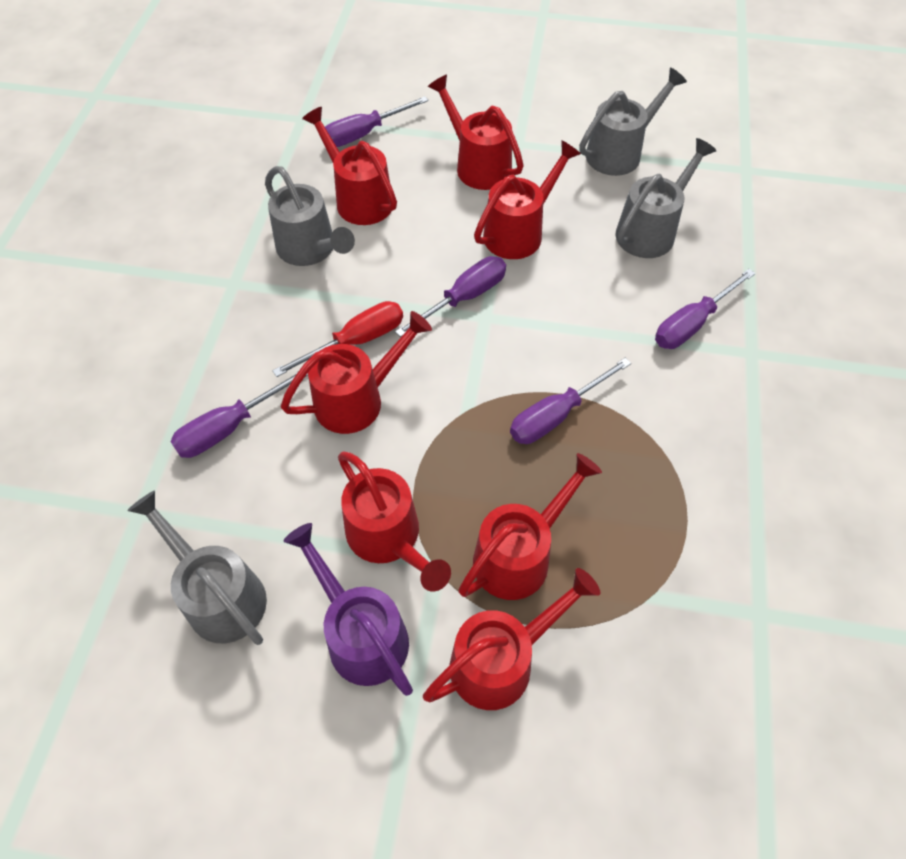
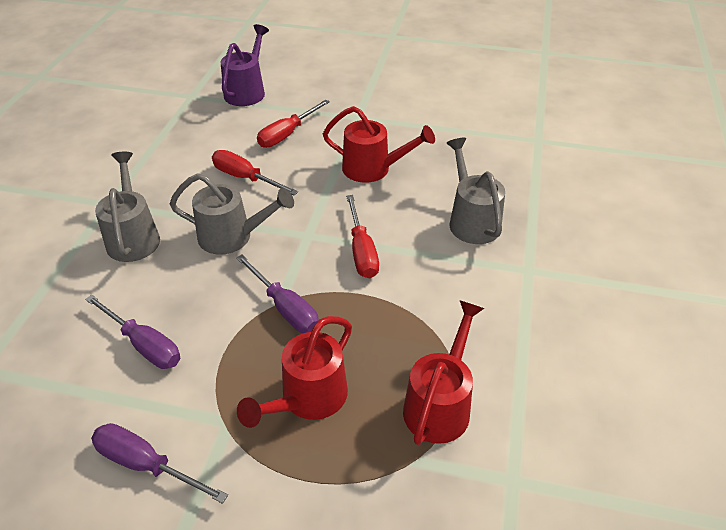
grey watering can: [127,491,267,645] [265,166,355,266] [579,68,687,176] [615,138,716,258] = 4 -> [95,152,160,262] [170,173,294,255] [447,138,505,244] = 3
purple screwdriver: [170,371,308,458] [325,96,429,147] [395,256,506,337] [510,358,631,444] [655,269,755,349] = 5 -> [85,295,180,369] [91,423,228,504] [236,255,319,333] = 3
red screwdriver: [273,301,403,377] = 1 -> [212,150,298,195] [257,100,330,148] [346,195,379,278] = 3
red watering can: [281,311,432,434] [302,107,397,225] [338,451,451,592] [423,568,600,710] [428,74,524,190] [458,453,602,600] [474,140,581,259] = 7 -> [237,316,352,428] [323,106,435,183] [403,300,485,445] = 3

